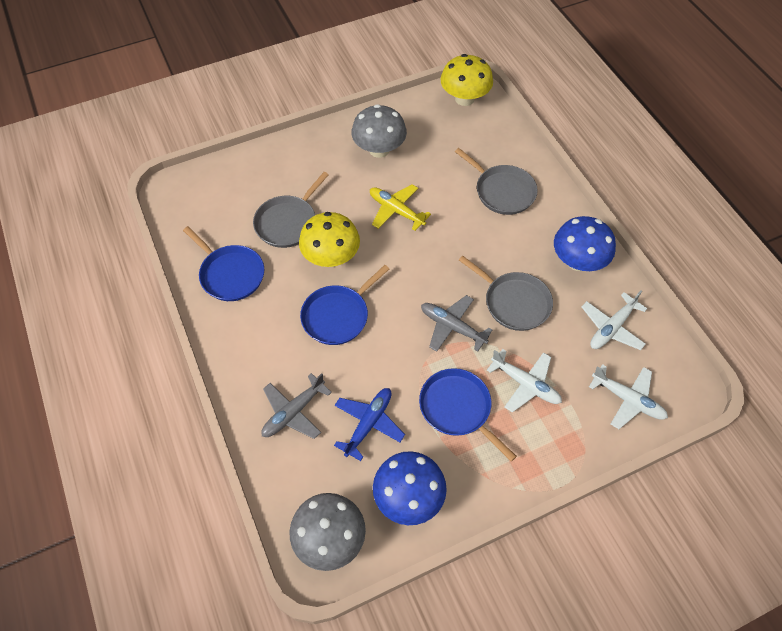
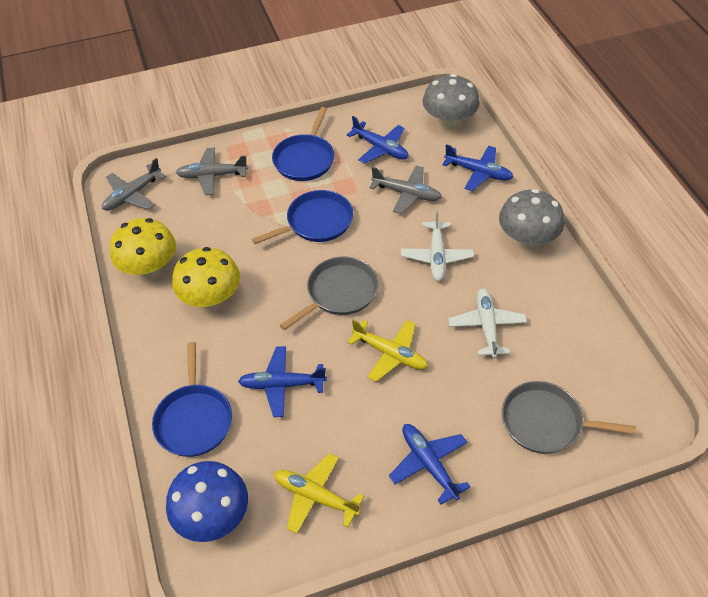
blue mushroom: [373,451,447,525] [554,216,616,271] = 2 -> [166,461,248,542] = 1
blue plane: [334,388,405,461] = 1 -> [238,346,327,417] [347,116,408,164] [389,424,471,505] [442,144,513,191] = 4
grey pan: [253,172,329,248] [455,148,538,215] [459,256,553,331] = 3 -> [280,257,378,330] [502,381,636,454] = 2
grey plane: [261,373,332,439] [421,295,492,352] = 2 -> [102,158,167,211] [176,148,248,195] [370,166,442,214] = 3
white plane: [487,349,562,413] [581,291,647,350] [589,364,668,429] = 3 -> [401,210,474,281] [448,288,527,359] = 2
yellow plane: [370,184,431,231] = 1 -> [274,453,364,534] [347,319,428,382] = 2

